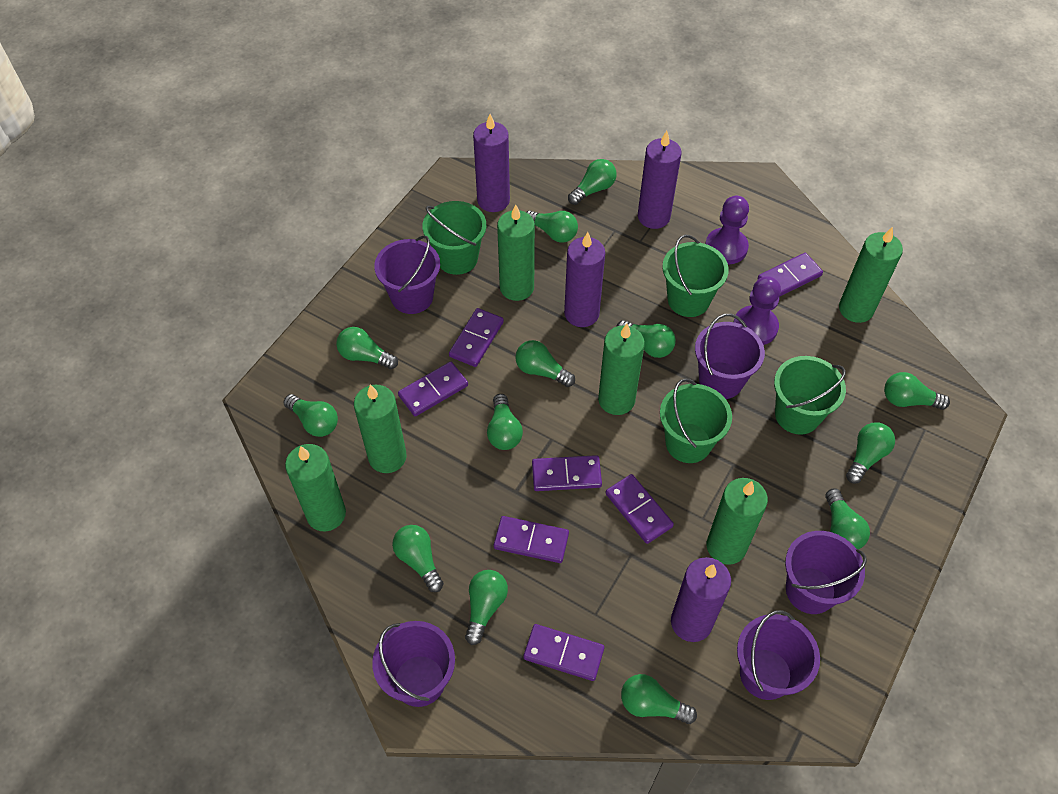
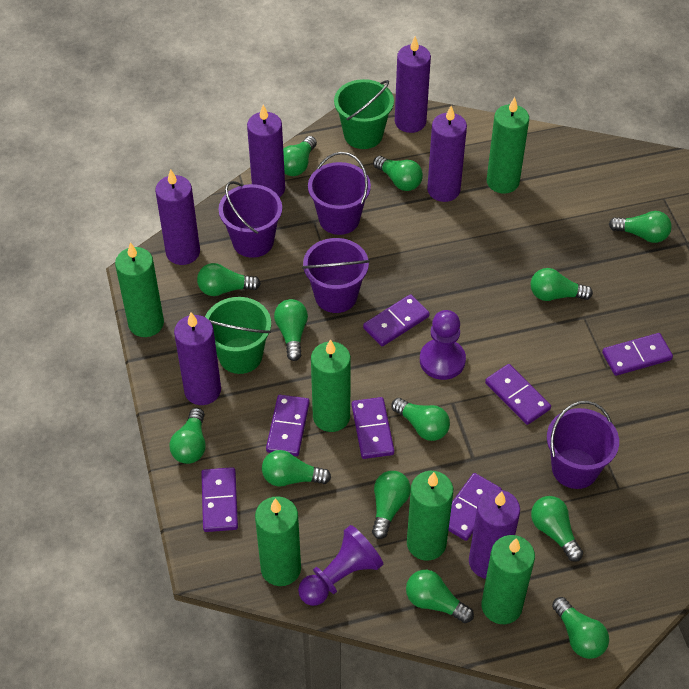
green bucket: [422,201,486,275] [660,379,732,463] [662,234,729,317] [774,356,846,435] = 4 -> [205,297,271,374] [334,79,394,149] = 2
purple bucket: [372,621,455,707] [374,235,440,314] [695,314,765,399] [737,610,820,700] [785,531,867,614] = 5 -> [218,181,282,258] [302,238,370,313] [308,152,371,235] [547,401,619,489] = 4
purple candle: [473,114,510,212] [564,232,605,327] [638,131,682,229] [671,557,731,642] = 4 -> [155,169,200,265] [174,312,221,405] [247,105,285,197] [395,36,431,133] [427,106,467,202] [469,489,520,579] = 6

